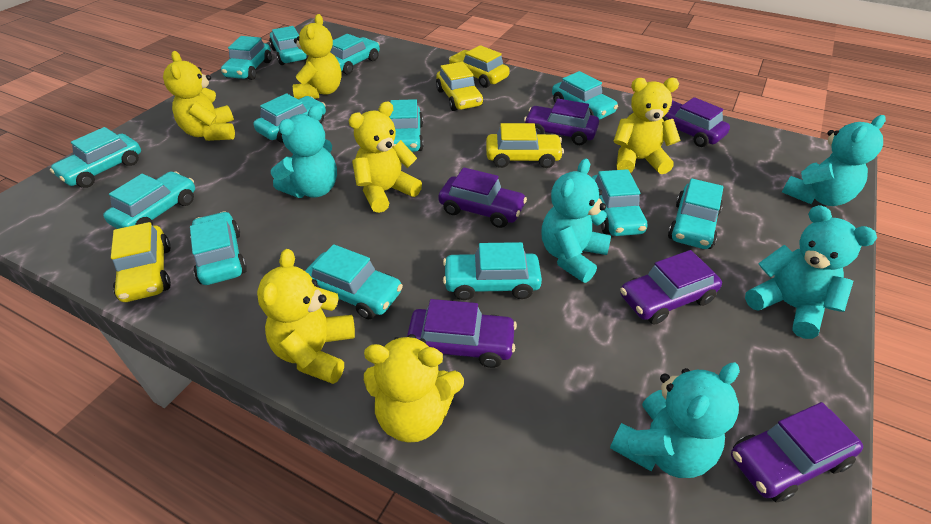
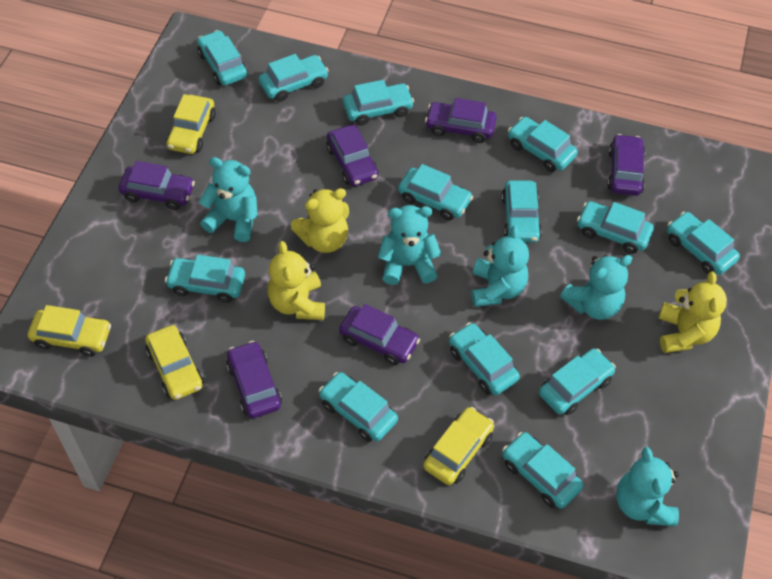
yellow teddy bear: [163,51,235,141] [257,249,355,384] [293,14,342,99] [349,102,422,213] [364,334,464,443] [613,78,681,174] = 6 -> [268,241,325,320] [291,188,349,253] [659,271,727,353] = 3

